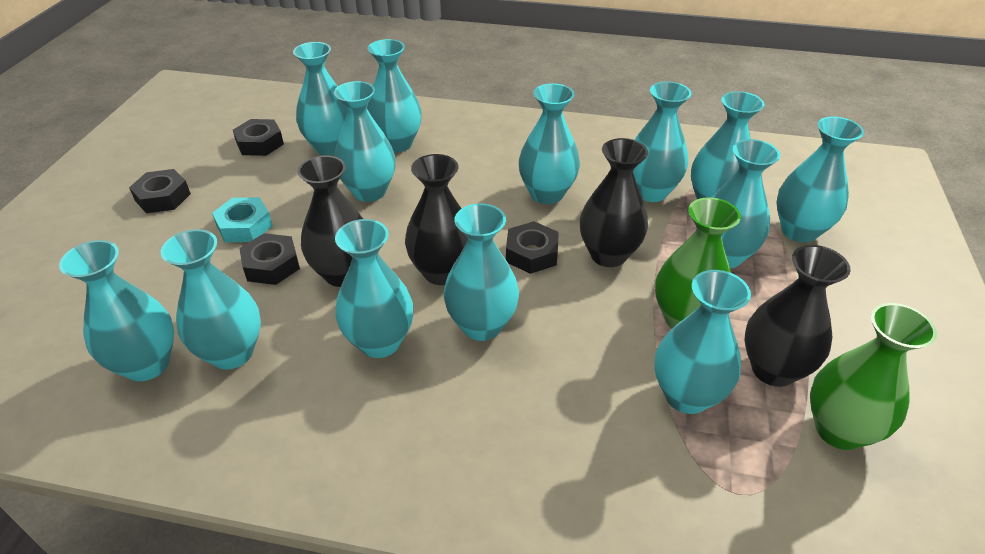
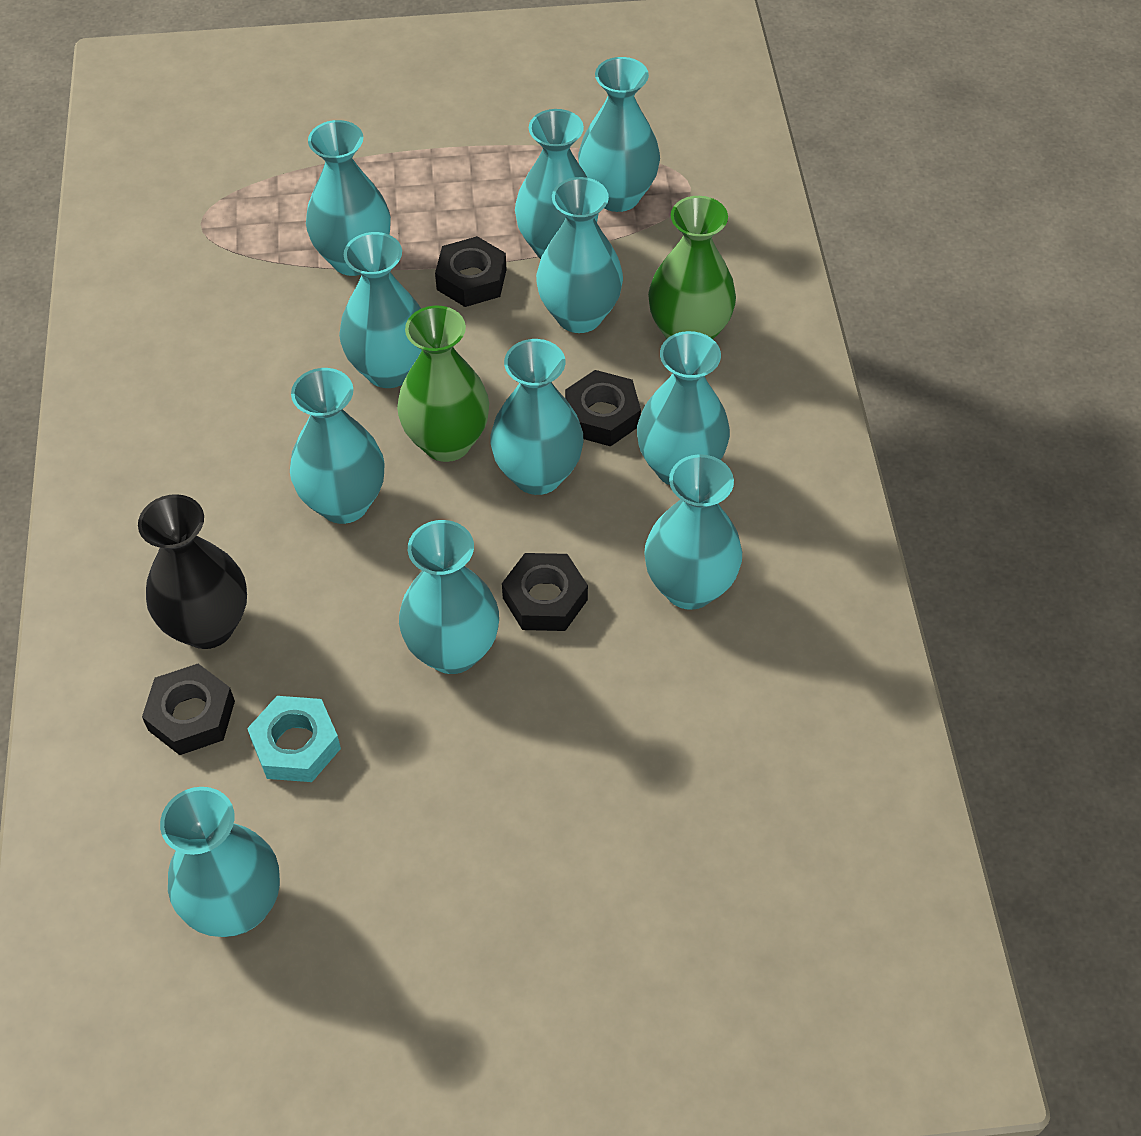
black vase: [297,155,363,287] [405,154,468,285] [580,138,648,267] [745,245,851,387] = 4 -> [138,494,247,649] = 1
turquoise vase: [59,240,174,381] [161,229,261,370] [293,42,347,156] [334,81,396,202] [335,219,413,358] [367,39,422,153] [444,203,519,341] [519,83,580,204] [633,81,692,202] [654,270,751,414] [691,91,764,199] [711,139,780,268] [776,117,864,243] = 13 -> [160,787,280,937] [290,368,385,524] [306,120,391,276] [339,232,422,388] [399,520,499,674] [490,339,584,495] [515,109,598,259] [536,177,623,333] [578,57,660,212] [637,331,730,485] [644,454,742,610] = 11

